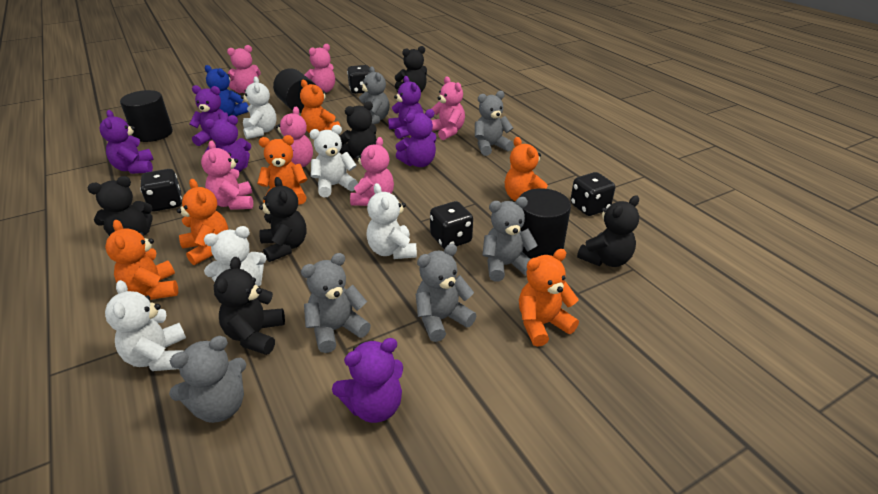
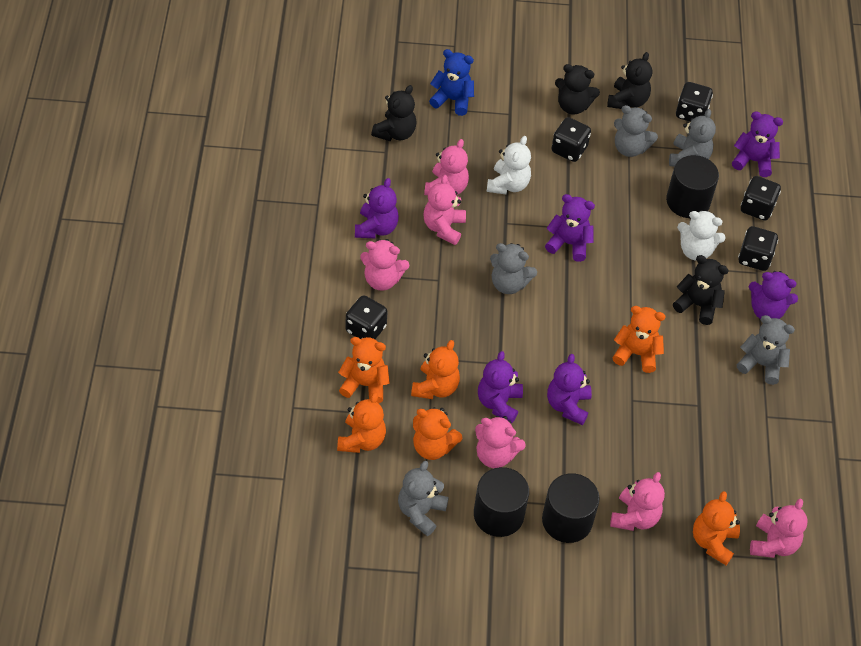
black dice: [140,169,182,211] [347,65,370,94] [430,201,473,249] [570,172,615,216] = 4 -> [346,295,388,339] [552,117,591,162] [676,82,713,122] [738,226,778,271] [741,176,781,221] = 5
black teddy bear: [88,176,153,236] [214,257,285,355] [259,177,307,262] [340,101,377,159] [395,46,427,92] [577,195,639,267] = 6 -> [371,85,417,141] [555,64,600,115] [607,52,652,109] [673,255,729,325] = 4
grey teddy bear: [169,336,246,423] [301,253,371,353] [359,66,390,124] [416,244,476,342] [475,91,514,156] [483,197,538,281] = 6 -> [398,461,449,536] [490,243,537,294] [614,105,658,157] [669,109,716,167] [737,315,795,385] = 5
white teddy bear: [105,280,186,371] [204,226,267,287] [241,77,277,139] [309,125,358,197] [366,183,417,259] = 5 -> [487,136,531,194] [677,210,726,261] = 2

